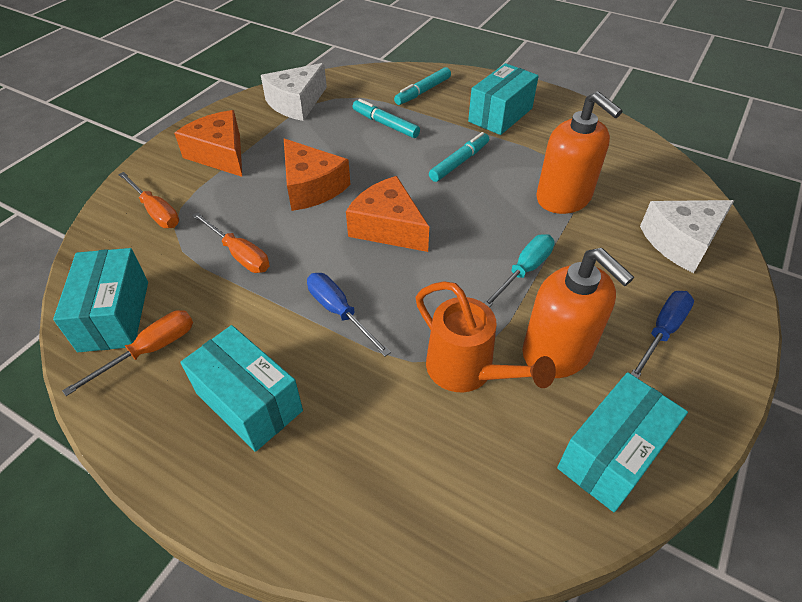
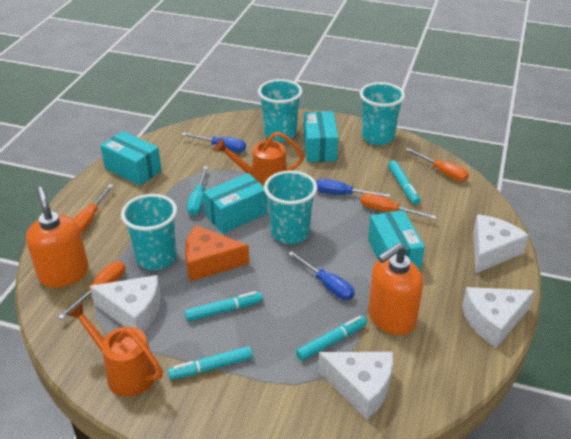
blue screwdriver: [307,273,391,357] [631,291,694,378] = 2 -> [181,133,246,152] [288,251,355,300] [316,179,390,198] = 3
orange cheese: [174,110,242,177] [284,139,351,211] [346,176,429,252] = 3 -> [185,226,249,282] = 1
orange screwdriver: [62,310,193,396] [118,172,179,228] [192,212,269,273] = 3 -> [58,261,125,319] [74,184,114,233] [360,193,437,219] [405,148,469,182] = 4
orange watering can: [416,281,556,392] = 1 -> [67,302,163,397] [214,132,304,186] = 2
turquoise cup: none = 0 -> [121,194,177,270] [258,79,303,142] [264,170,317,244] [360,82,405,145] = 4
turquoise marker: [353,99,420,138] [394,67,451,105] [429,132,489,182] = 3 -> [168,346,253,380] [185,291,263,322] [296,316,367,361] [388,160,421,205] = 4
white cheese: [261,63,327,121] [640,200,735,273] = 2 -> [90,275,161,333] [318,352,393,419] [462,287,535,348] [473,214,529,274] = 4

